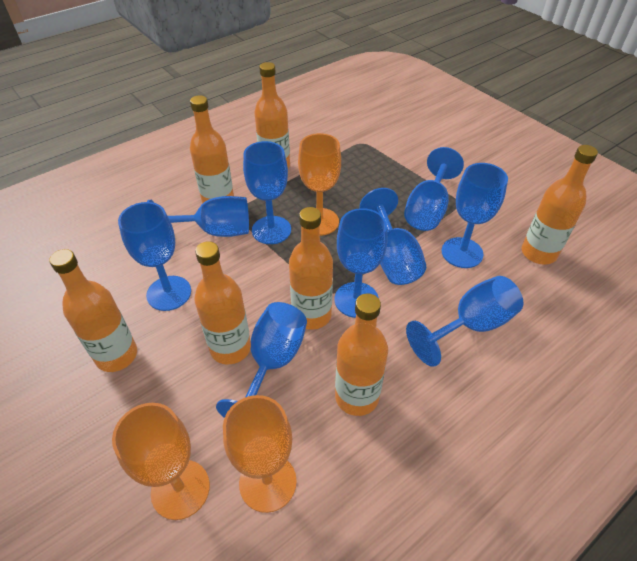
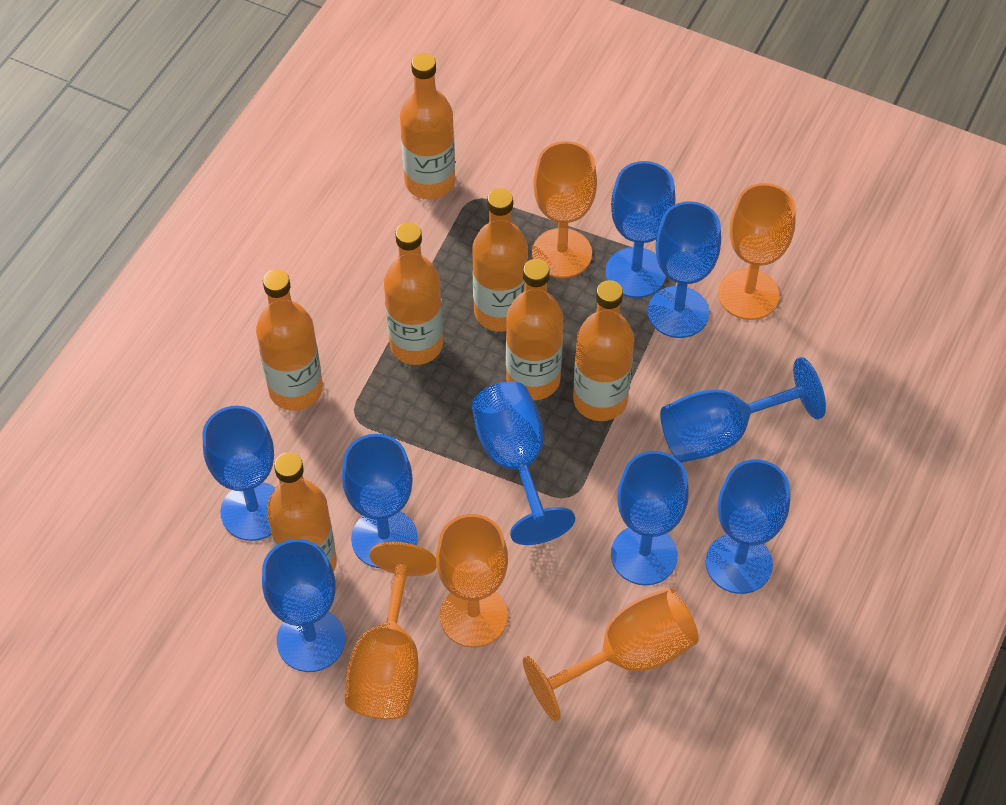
orange goblet: [112,403,210,520] [223,395,297,513] [298,133,341,236] = 3 -> [345,542,437,719] [436,514,508,648] [523,588,699,721] [532,141,597,278] [718,183,796,320] = 5

